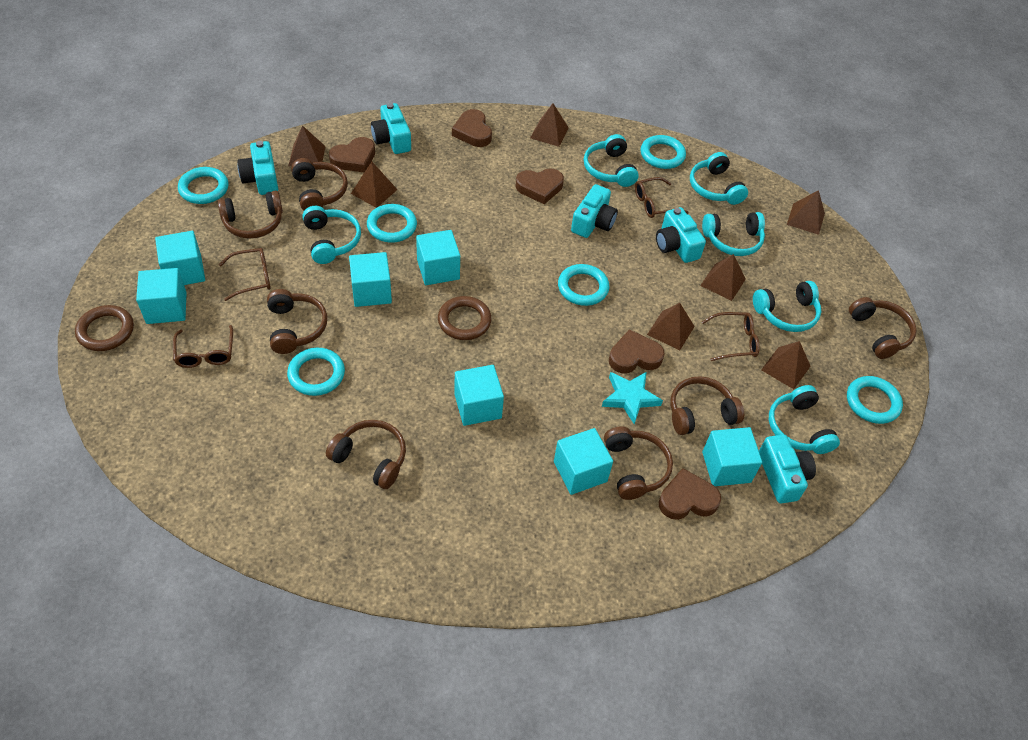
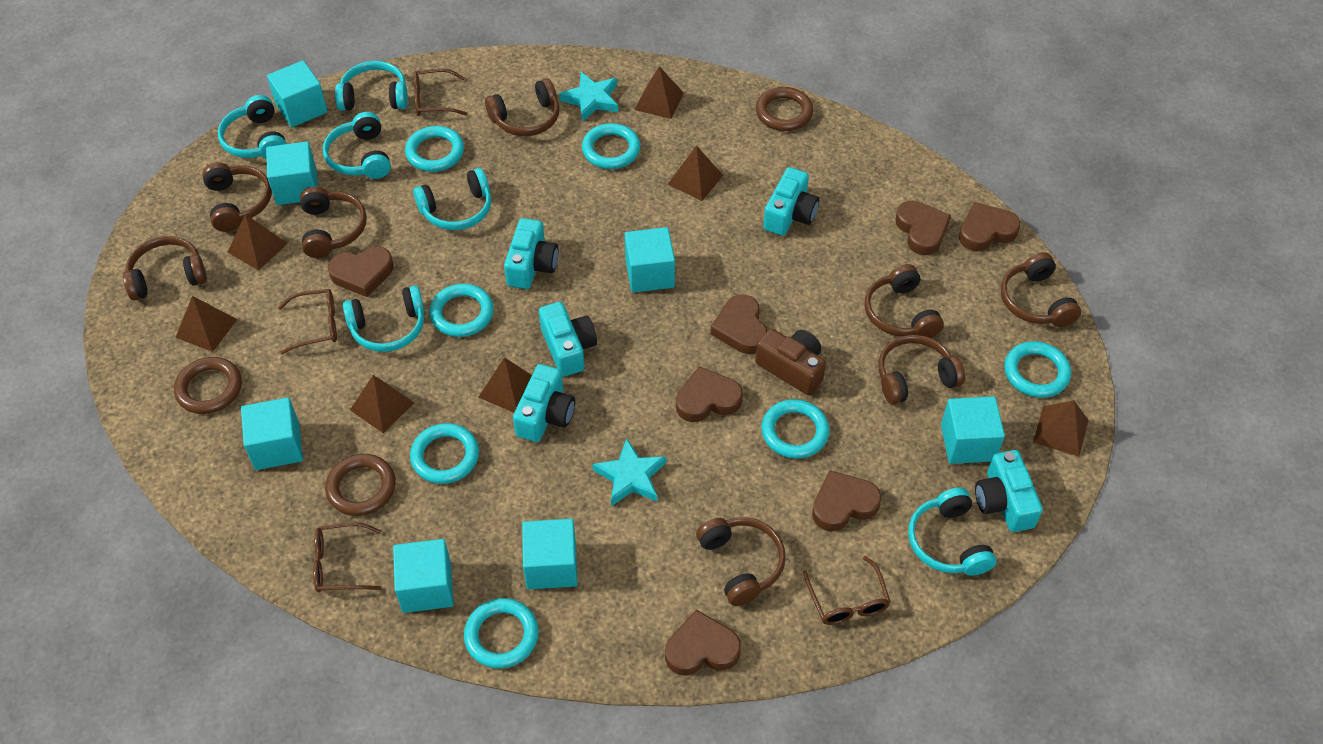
brown camera: none = 0 -> [755,329,826,395] = 1
brown headphones: [218,191,283,239] [267,289,327,354] [291,158,348,211] [326,420,406,489] [604,426,673,500] [670,376,744,435] [849,297,917,359] = 7 -> [123,236,207,300] [202,162,272,232] [300,186,367,258] [485,78,559,136] [696,517,786,606] [865,264,944,338] [878,335,965,405] [1001,252,1081,327] = 8
brown heart: [329,137,375,172] [452,109,492,147] [516,168,564,204] [609,329,665,374] [659,468,721,520] = 5 -> [328,246,394,297] [665,610,741,676] [676,366,743,422] [711,294,767,354] [812,470,882,531] [895,201,951,255] [959,202,1020,251] = 7
brown ring: [75,305,134,351] [438,296,491,340] = 2 -> [174,357,242,414] [325,454,396,516] [756,87,814,131] = 3
turquoise ring: [178,167,229,204] [287,348,345,396] [367,204,417,243] [558,264,609,306] [641,135,686,169] [847,376,903,424] = 6 -> [405,126,464,172] [410,423,479,484] [429,283,494,337] [464,598,539,668] [582,123,641,169] [761,399,830,459] [1004,341,1071,398] = 7
turquoise star: [602,372,663,424] = 1 -> [559,72,618,122] [592,438,666,506] = 2

